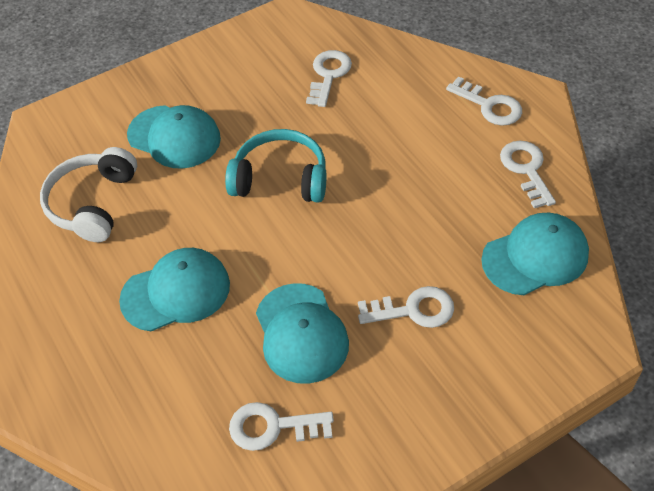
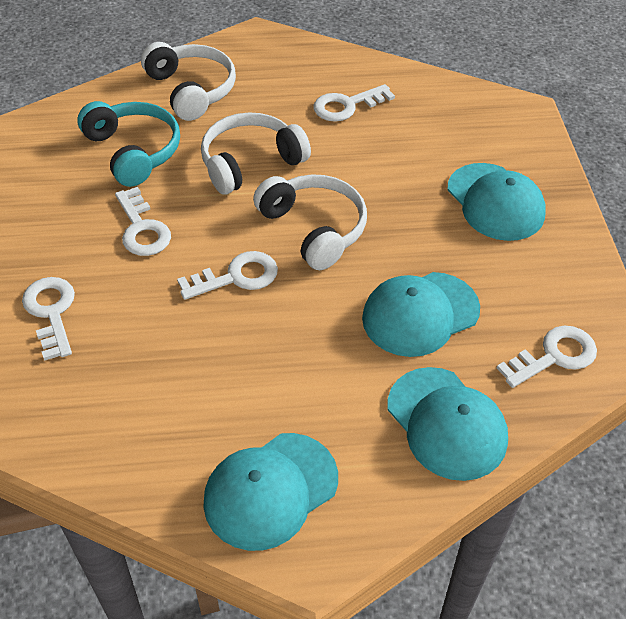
white headphones: [40,147,137,242] = 1 -> [141,42,236,121] [201,112,311,194] [253,174,367,270] = 3

